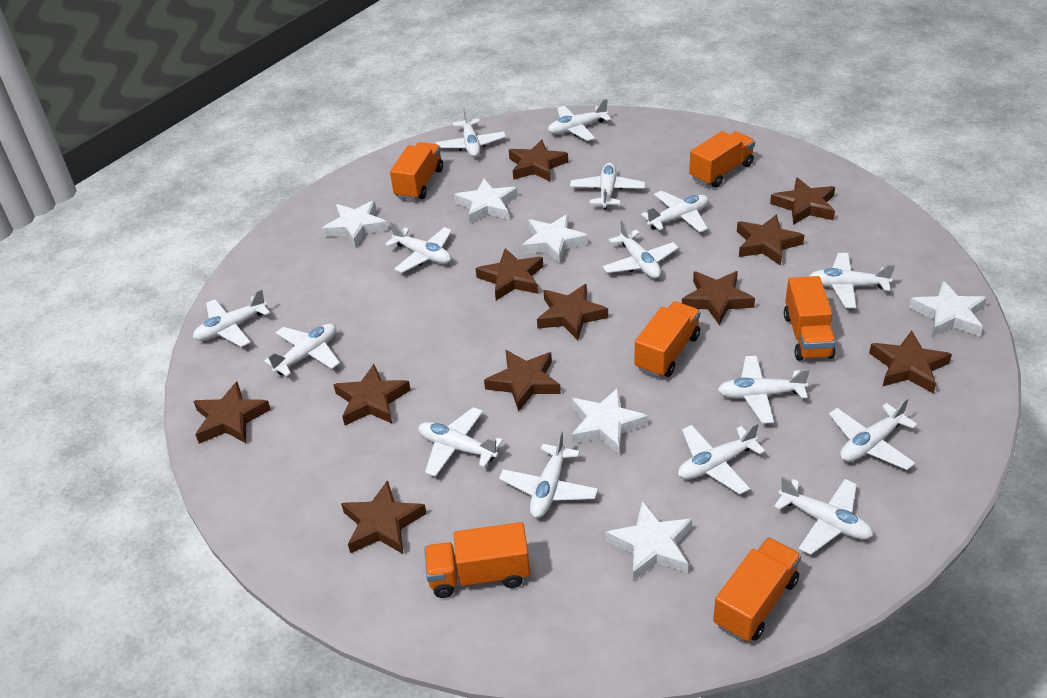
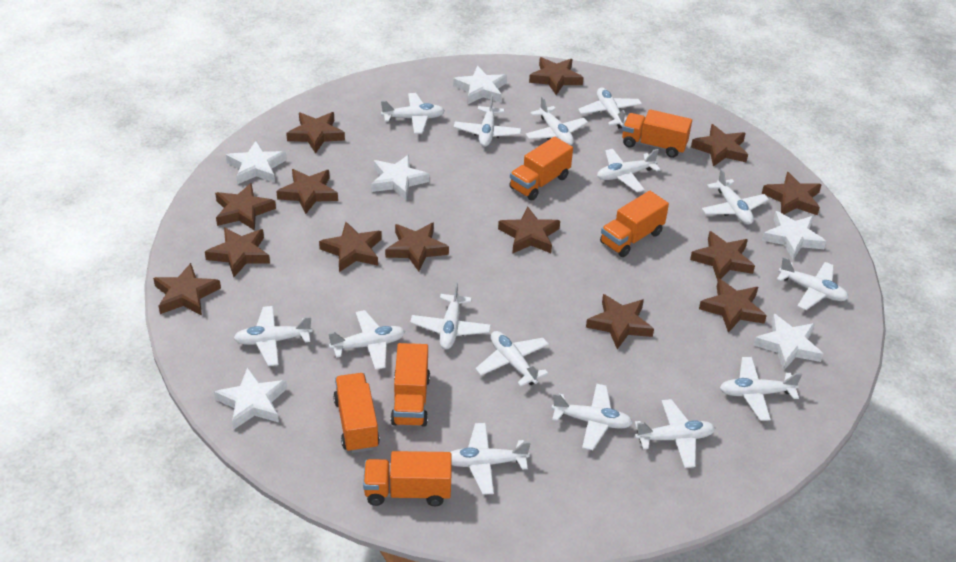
brown star: [193,382,271,444] [333,364,411,425] [341,480,427,554] [476,248,543,301] [484,350,561,412] [509,139,568,182] [537,284,608,340] [682,271,755,325] [737,214,804,266] [770,177,835,225] [869,331,952,393] = 11 -> [153,263,221,316] [205,227,270,277] [215,183,276,231] [276,169,338,214] [286,112,345,154] [319,222,382,272] [385,222,449,271] [498,207,560,254] [529,57,584,95] [586,294,654,349] [690,231,755,281] [691,124,748,166] [699,278,767,333] [762,171,822,215] = 14

